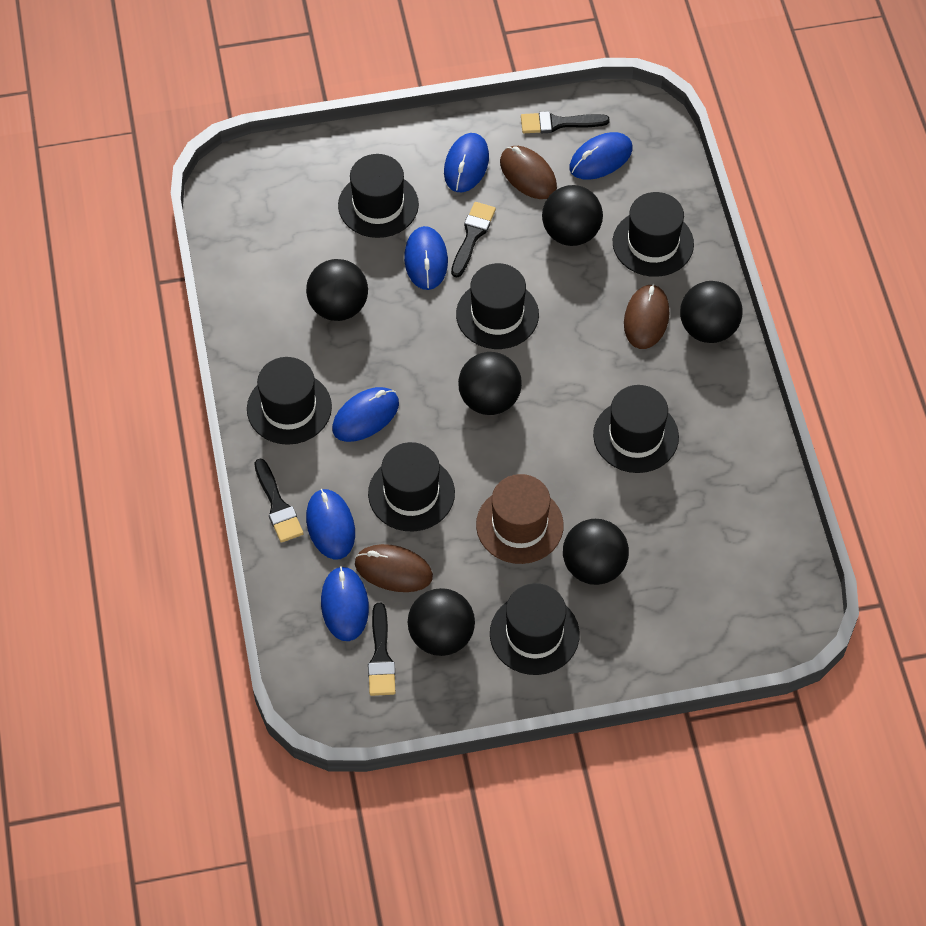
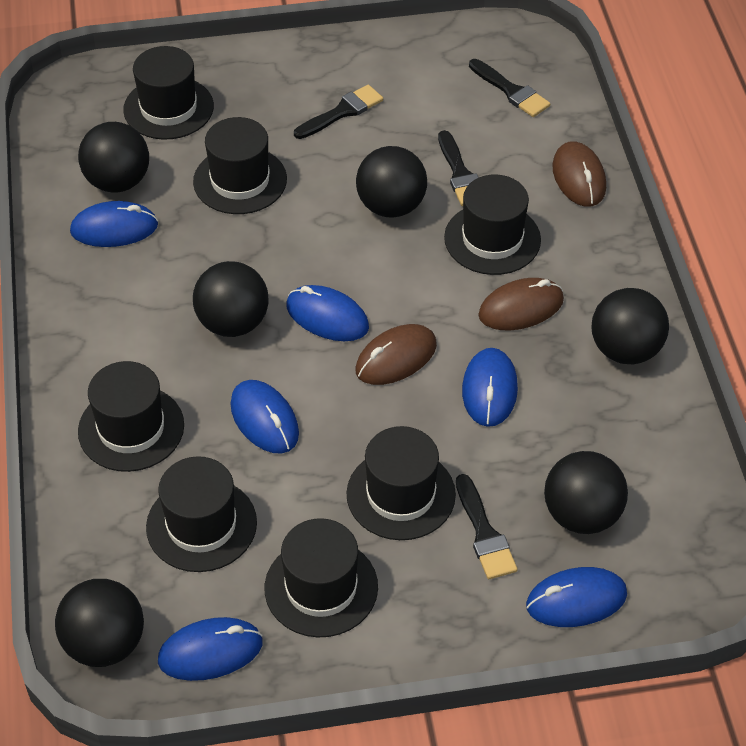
brown hat: [476,474,564,564] = 1 -> none = 0

